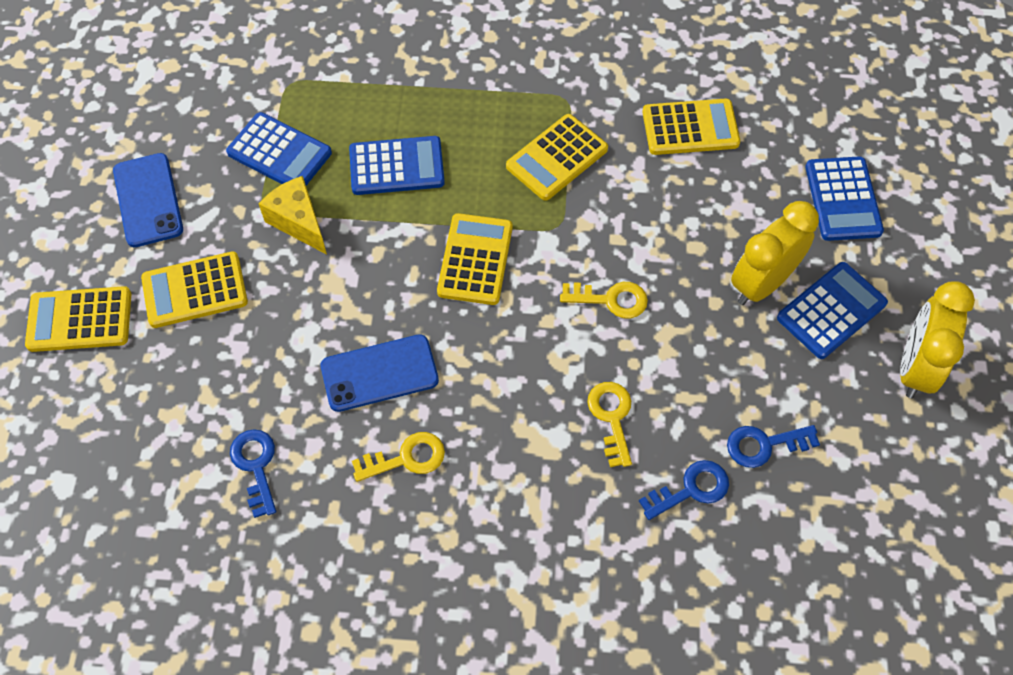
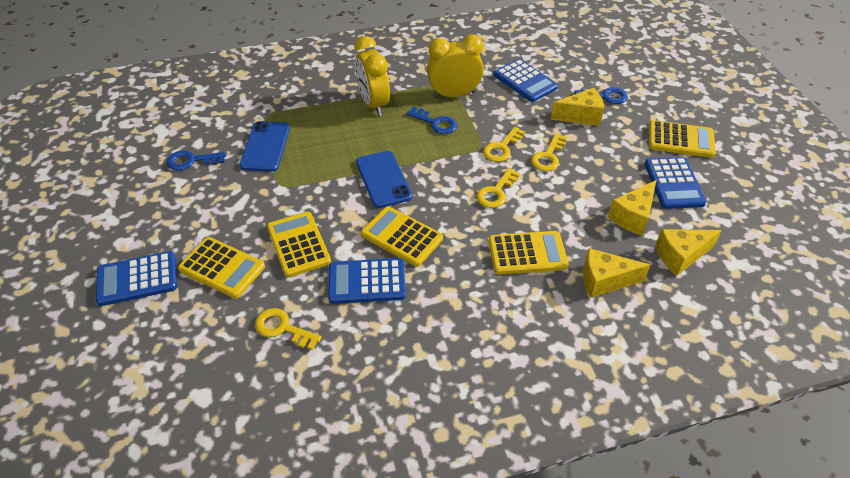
yellow cheese: [259,176,327,255] = 1 -> [551,88,604,126] [583,248,650,298] [608,180,656,236] [655,229,722,276] = 4
yellow key: [352,432,445,482] [560,282,648,319] [587,382,632,467] = 3 -> [255,308,322,350] [476,168,520,208] [483,127,525,162] [531,133,567,171] = 4

